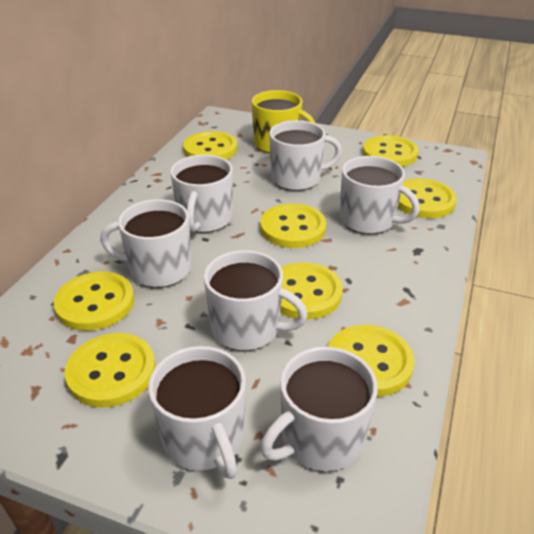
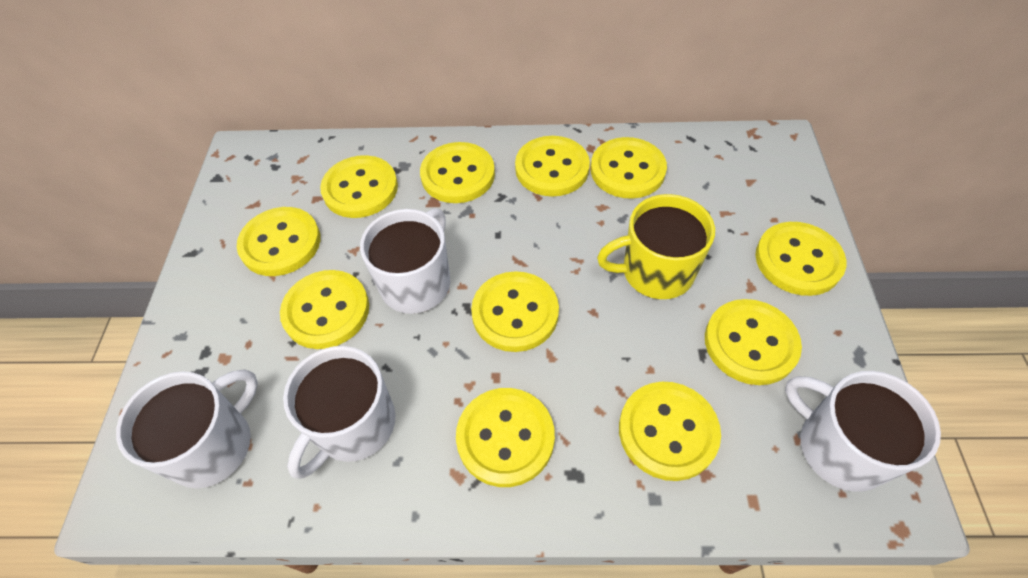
white mug: [100,199,191,288] [148,346,246,479] [170,155,233,233] [204,250,308,351] [260,347,378,471] [269,120,342,191] [340,156,420,234] = 7 -> [116,369,258,488] [283,346,396,479] [360,208,450,314] [785,371,941,492] = 4
yellow button: [53,271,134,331] [65,333,156,408] [183,131,237,160] [260,203,326,248] [280,262,343,320] [328,325,414,397] [363,135,419,167] [398,178,457,218] = 8 -> [237,207,320,276] [280,270,369,349] [320,155,398,218] [420,142,495,203] [456,388,555,487] [471,271,559,352] [515,136,590,197] [591,137,667,199] [619,382,721,481] [705,299,802,385] [755,222,846,296] = 11

